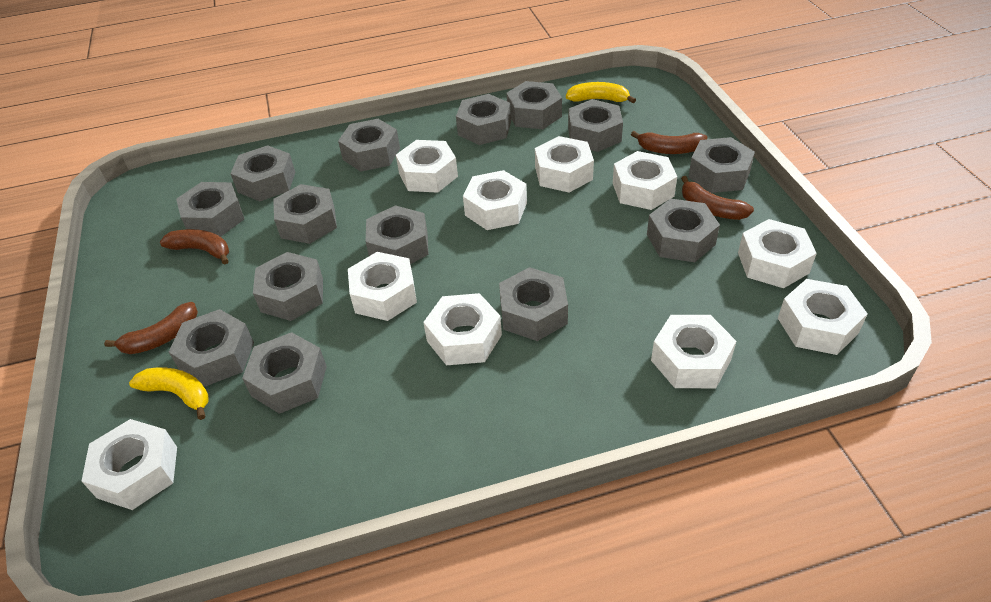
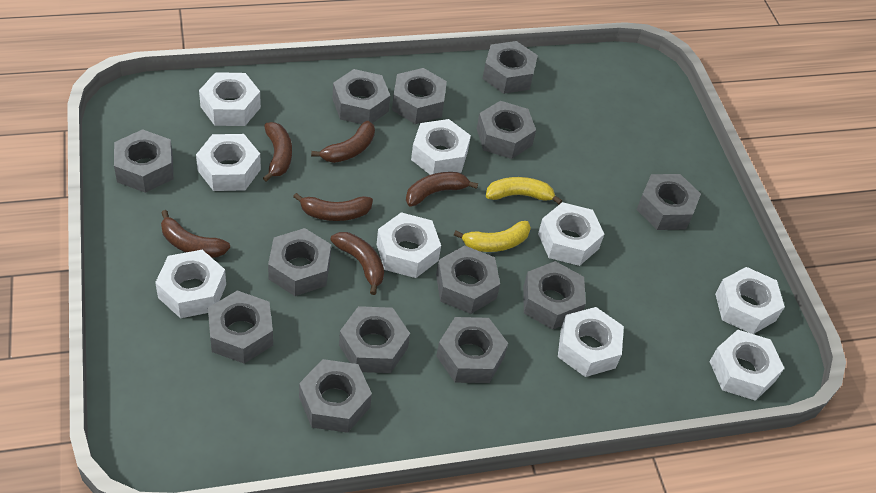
brown banana: [104,302,198,354] [160,229,229,264] [631,131,707,154] [681,176,754,220] = 4 -> [161,210,230,257] [263,122,292,182] [293,193,373,221] [311,121,375,163] [331,232,384,295] [406,172,478,207] = 6
grey nut: [169,309,254,387] [176,182,244,237] [230,145,295,201] [242,332,327,414] [253,252,323,321] [273,184,337,244] [338,119,400,172] [366,205,429,264] [456,94,511,145] [499,267,568,341] [507,81,562,129] [568,99,623,152] [647,199,720,262] [688,137,755,193] = 14 -> [114,129,173,193] [208,290,273,364] [268,228,331,296] [299,359,372,433] [333,69,390,124] [339,306,410,373] [392,68,447,124] [436,245,500,314] [436,317,508,383] [477,101,536,159] [483,41,538,94] [523,261,586,330] [636,174,701,230] = 13
white nut: [81,419,177,510] [348,252,417,321] [396,140,458,193] [423,293,502,365] [463,170,527,230] [535,136,594,193] [613,151,677,210] [651,315,736,388] [738,219,817,288] [778,279,868,355] = 10 -> [155,250,226,318] [196,134,261,191] [199,72,261,126] [377,212,441,278] [411,119,471,175] [538,202,604,266] [558,307,624,377] [709,330,784,401] [715,267,785,334] = 9

